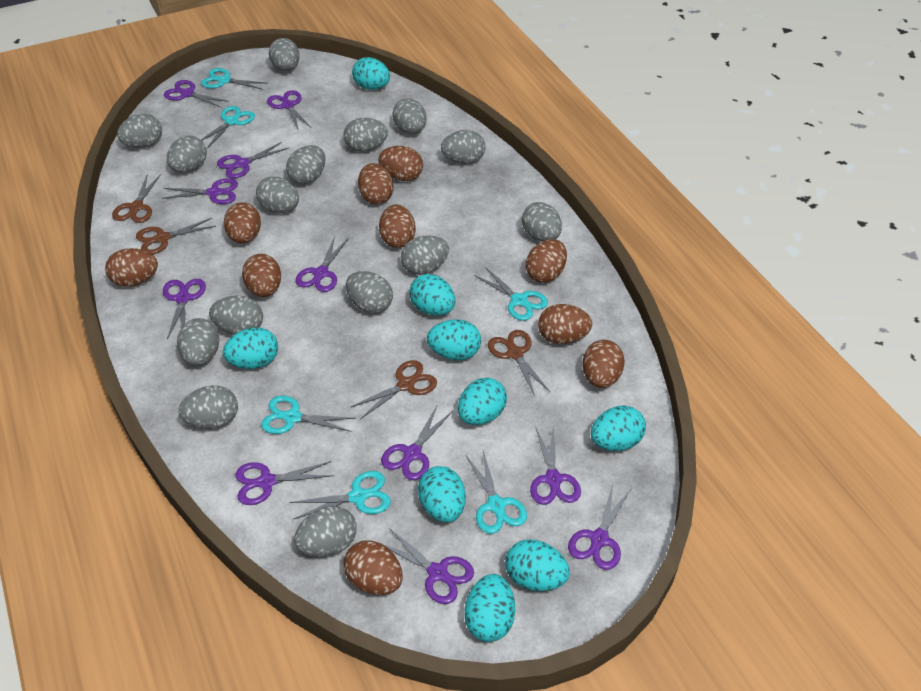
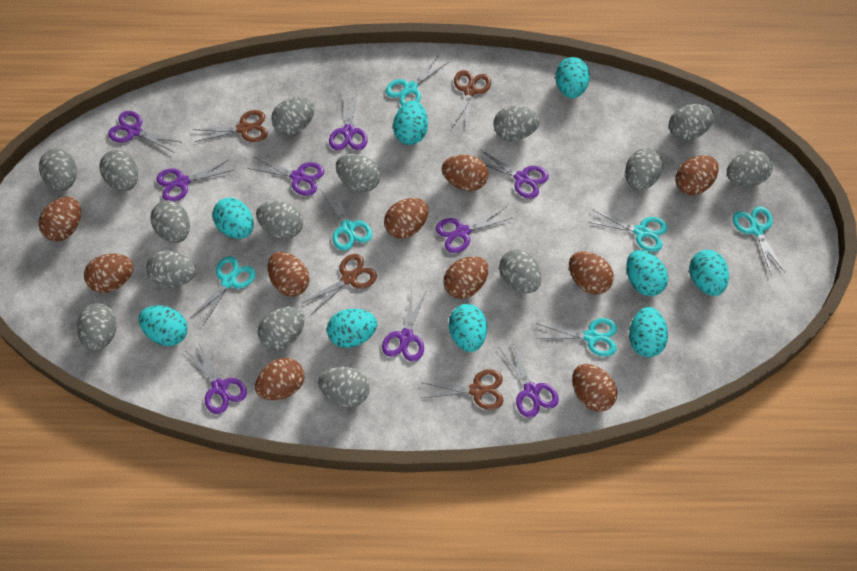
purple scissors: [162,178,238,204] [163,279,206,339] [164,80,229,108] [217,142,289,179] [235,461,334,505] [267,90,311,131] [295,236,349,292] [381,406,453,480] [384,528,474,604] [530,426,581,505] [568,485,631,570] = 11 -> [108,111,180,153] [156,159,234,202] [184,342,247,414] [248,156,324,196] [329,91,368,150] [382,289,427,362] [436,207,514,253] [481,150,549,199] [499,340,559,418] = 9

